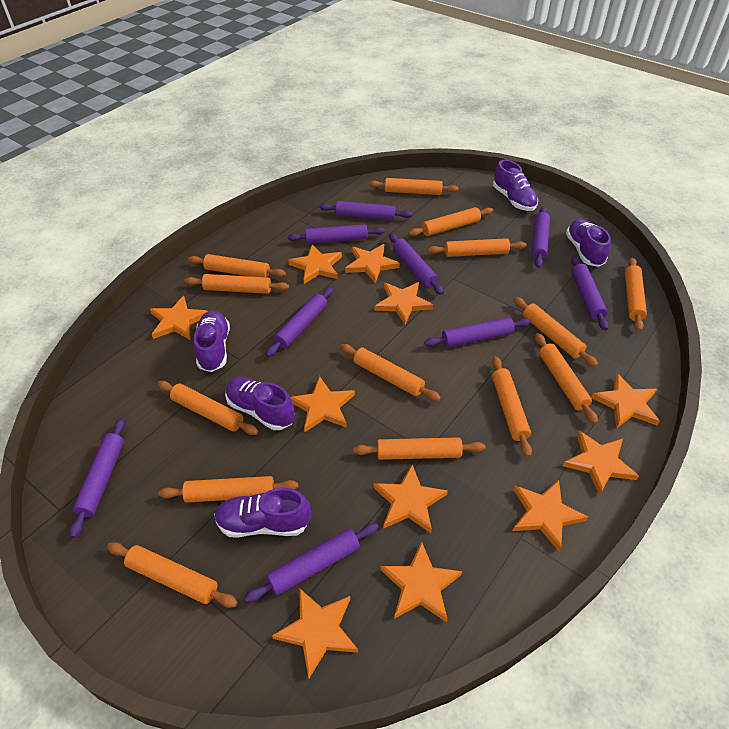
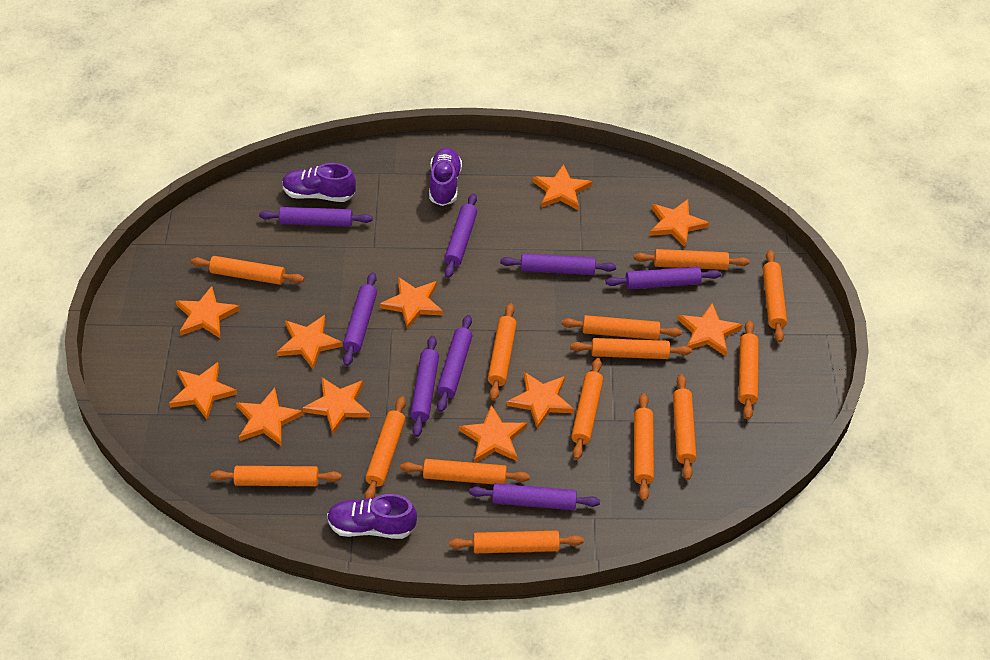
purple rolling pin: [70,418,126,538] [244,523,379,603] [266,287,333,357] [288,224,385,244] [320,201,412,220] [389,233,444,295] [424,317,531,347] [532,206,550,268] [571,256,609,330] = 9 -> [259,207,373,227] [343,272,377,366] [410,336,439,437] [437,315,472,412] [444,193,477,278] [469,483,600,510] [500,253,616,275] [606,267,721,289] = 8
purple shoe: [194,311,230,372] [214,488,311,538] [225,377,295,430] [493,160,538,211] [566,219,611,267] = 5 -> [282,163,356,202] [327,494,417,539] [429,148,462,206] = 3

